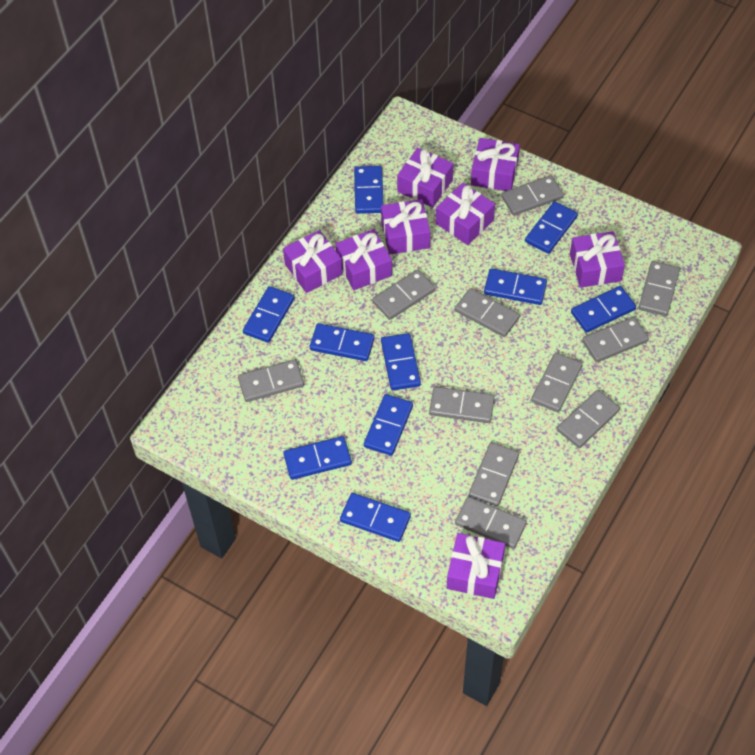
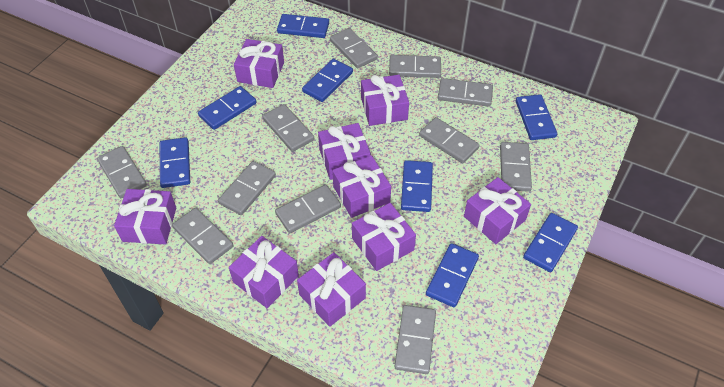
blue domino: [243,286,294,343] [283,436,352,480] [310,323,375,361] [340,493,411,542] [354,166,384,214] [364,394,413,456] [381,333,421,390] [484,268,547,305] [525,201,578,254] [571,286,636,333] = 10 -> [159,137,190,188] [198,86,257,130] [277,14,329,38] [302,59,353,102] [401,160,433,212] [426,243,479,307] [516,94,557,140] [523,213,578,272] = 8
purple gift: [283,230,343,293] [336,229,392,290] [381,199,430,255] [397,148,453,207] [436,183,495,245] [447,533,505,599] [471,138,520,191] [570,231,625,288] = 8 -> [114,189,176,244] [229,236,299,308] [234,39,284,88] [297,252,366,327] [318,123,371,180] [332,155,391,218] [352,203,416,271] [361,75,409,126] [464,177,531,244] = 9

